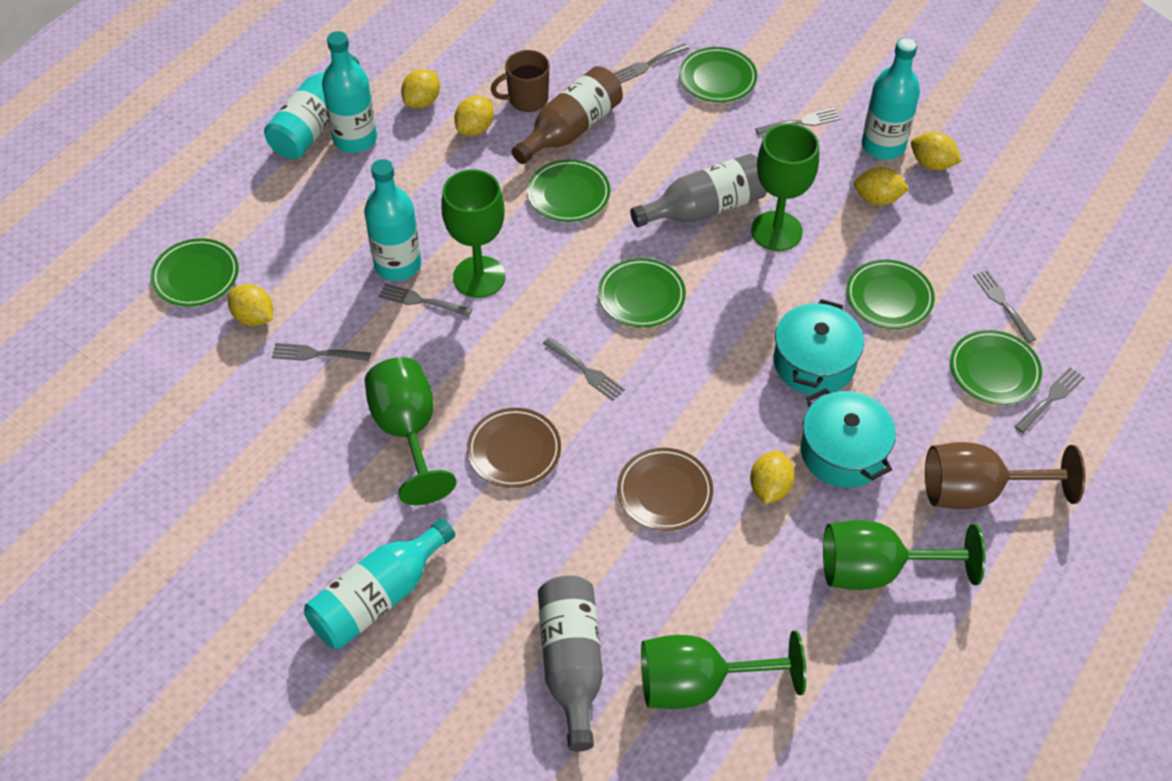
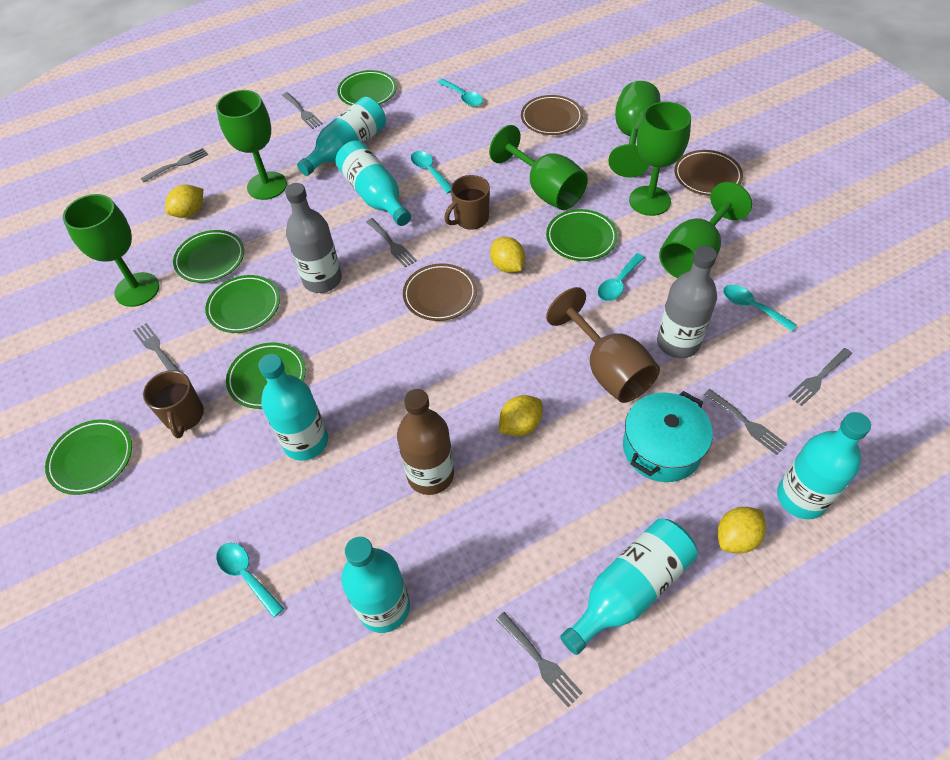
brown mug: [491,50,550,112] = 1 -> [143,370,204,438] [444,175,490,230] = 2
brown plate: [467,408,561,488] [617,448,713,531] = 2 -> [403,263,477,321] [521,95,583,135] [674,150,743,196] = 3
green goblet: [365,357,457,505] [441,169,506,298] [641,631,806,709] [751,123,819,251] [823,520,986,590] = 5 -> [63,194,159,307] [216,90,287,200] [489,125,588,210] [608,81,661,178] [629,102,691,216] [659,182,752,278] = 6
turquoise bottle: [264,54,360,159] [304,518,455,649] [322,31,377,153] [364,159,421,281] [862,38,920,160] = 5 -> [259,354,328,461] [297,97,386,176] [336,141,411,226] [341,537,410,633] [560,518,698,655] [777,412,871,519] = 6
turquoise pot: [774,299,864,395] [801,388,896,488] = 2 -> [623,391,713,482] = 1
turquoise spoon: none = 0 -> [216,543,284,618] [411,151,451,194] [437,79,483,107] [598,253,645,301] [723,285,797,331] = 5
yellow lemon: [228,284,273,326] [401,69,440,108] [454,96,494,136] [750,450,795,504] [854,167,909,205] [911,132,962,170] = 6 -> [165,185,203,218] [490,237,525,273] [499,395,542,436] [718,507,766,554] = 4

